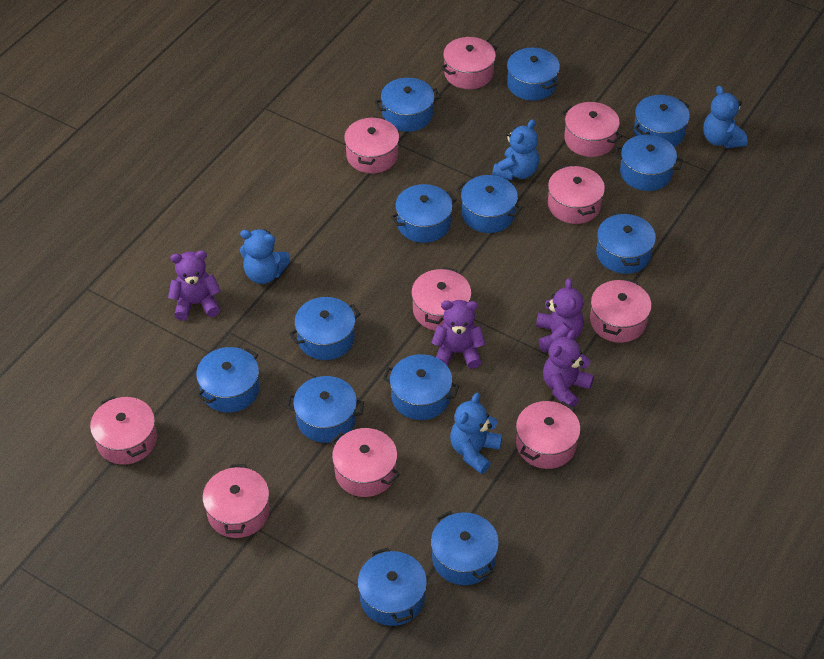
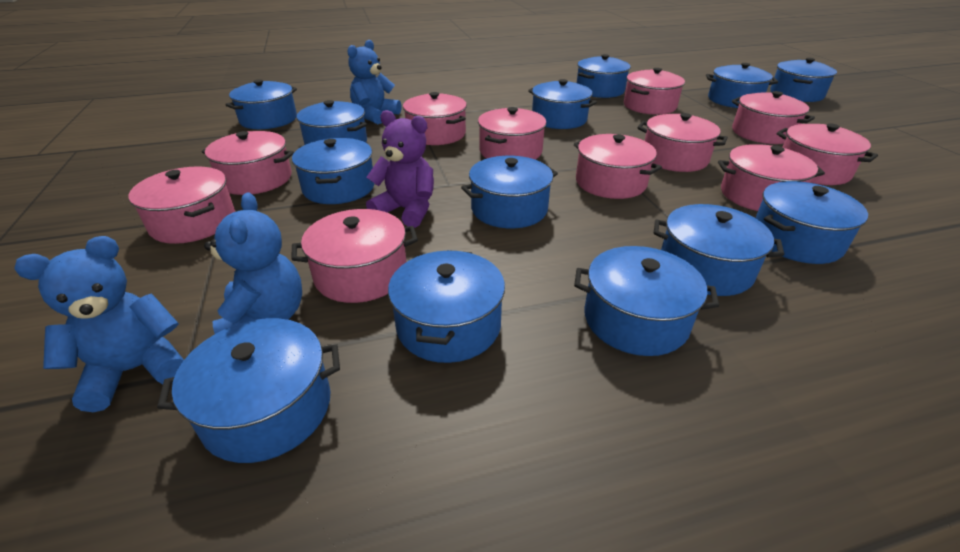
blue teddy bear: [240,229,291,284] [450,393,502,474] [492,119,539,180] [703,86,747,148] = 4 -> [14,236,184,412] [204,192,302,334] [347,40,401,124] = 3
pink pot: [90,396,157,465] [202,464,270,538] [331,428,400,497] [344,116,399,173] [411,267,471,331] [441,37,497,89] [516,401,581,469] [548,165,605,224] [562,102,622,157] [590,278,652,343] = 10 -> [128,166,235,244] [202,131,294,195] [291,209,418,303] [403,92,467,145] [478,107,546,160] [574,134,662,199] [624,68,685,115] [637,113,728,172] [718,144,825,211] [732,91,815,144] [777,124,878,185] = 11
purple teddy bear: [168,250,221,321] [431,300,485,369] [536,278,584,352] [543,329,594,409] = 4 -> [366,110,434,228] = 1

